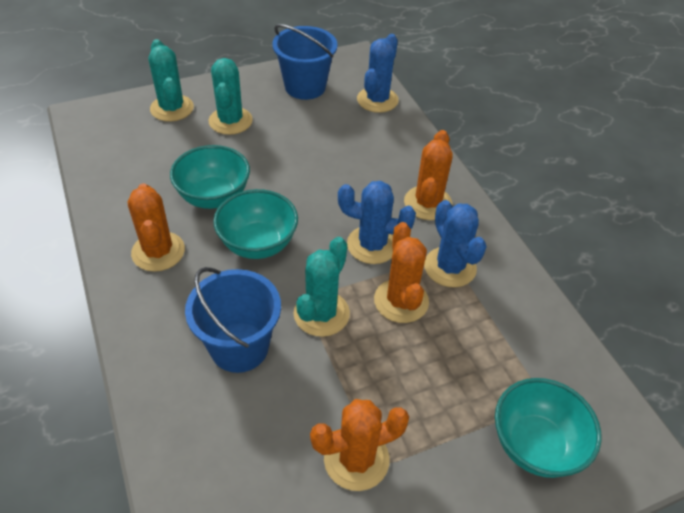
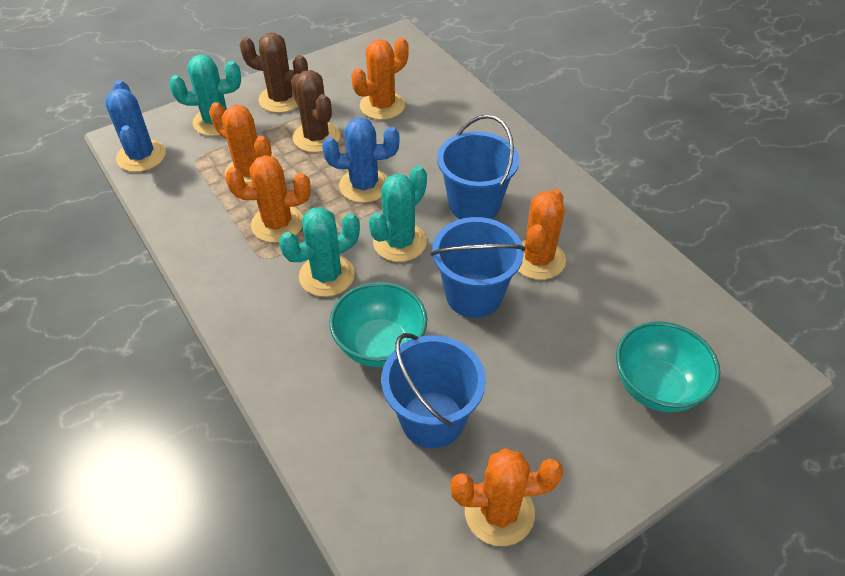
blue bucket: [185,267,281,373] [272,24,338,100] = 2 -> [381,333,486,448] [430,217,526,318] [437,115,519,219] = 3
blue cactus: [338,181,416,264] [357,34,399,113] [424,200,487,287] = 3 -> [105,80,166,172] [322,117,399,203] = 2
brown cactus: none = 0 -> [240,33,308,113] [291,70,340,153] = 2
orange cactus: [128,183,185,272] [310,399,409,491] [374,222,429,323] [404,130,453,220] = 4 -> [209,102,272,184] [225,155,311,243] [351,37,409,120] [451,448,563,546] [518,189,566,280] = 5
turquoise bowl: [170,145,250,209] [213,189,298,259] [495,378,601,478] = 3 -> [329,282,427,367] [616,321,720,412] = 2

